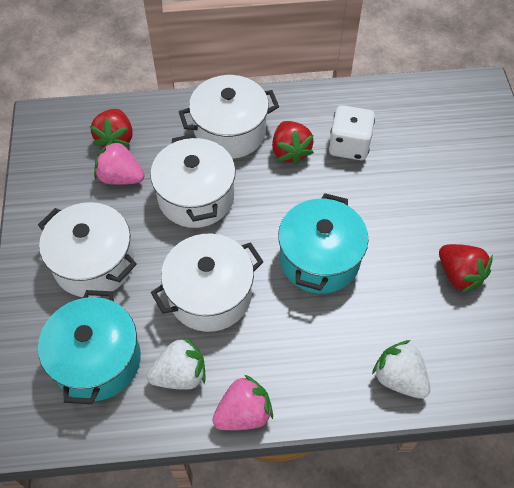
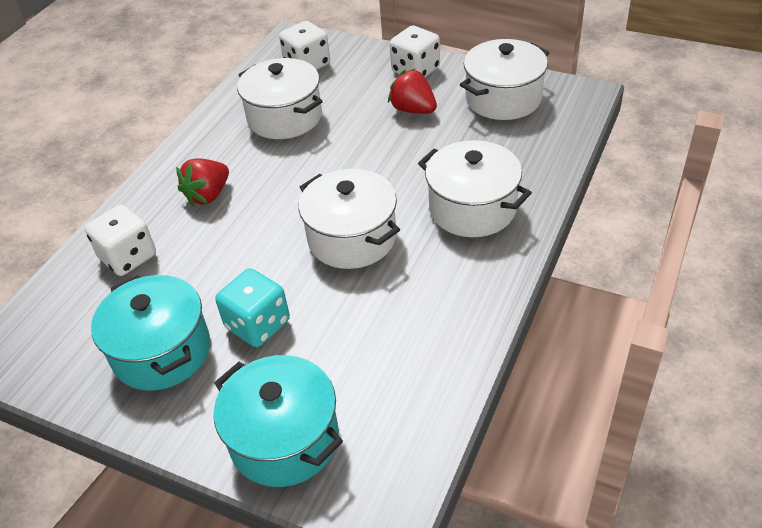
pink strawberry: [94,140,145,185] [212,374,273,430] = 2 -> none = 0
red strawberry: [90,109,133,148] [272,121,314,165] [439,244,493,293] = 3 -> [176,158,229,206] [388,69,437,114] = 2
turquoise dice: none = 0 -> [215,268,290,347] = 1
white dice: [329,105,375,160] = 1 -> [85,205,156,276] [279,21,330,70] [390,26,440,77] = 3
white strawberry: [147,337,205,390] [372,340,430,399] = 2 -> none = 0

